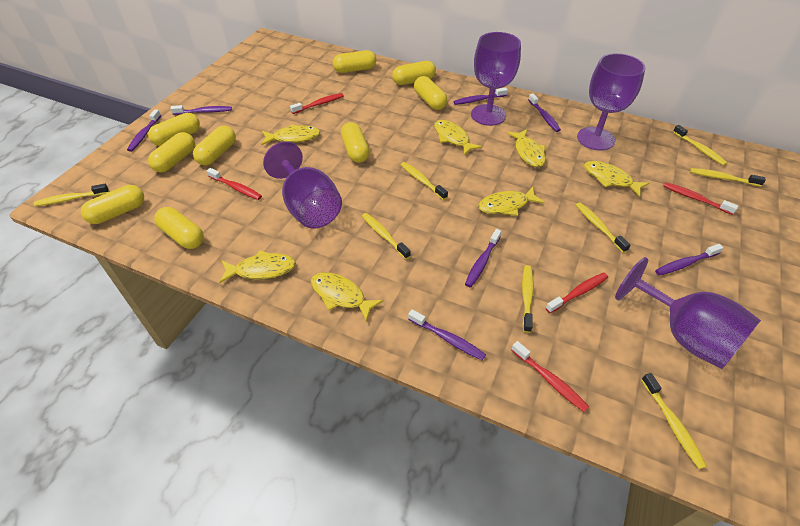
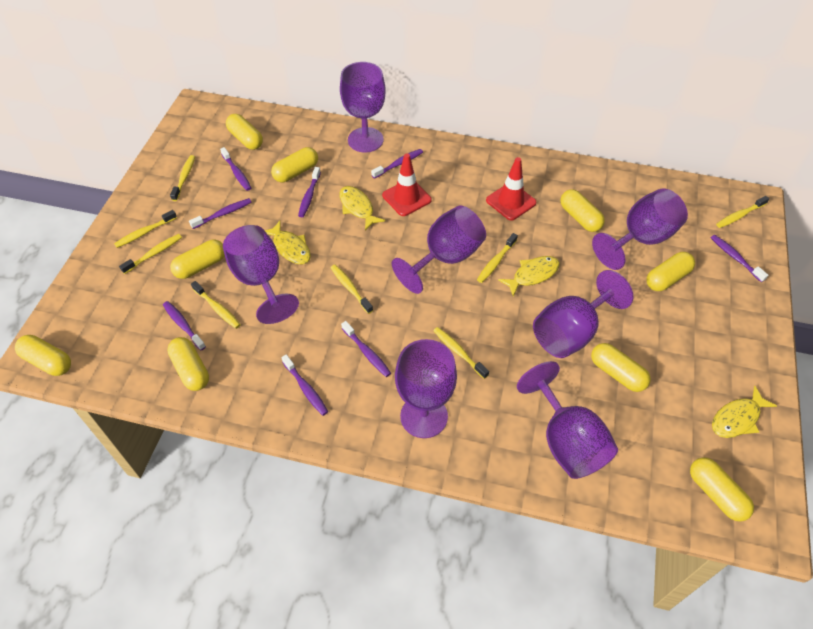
purple goblet: [263,141,342,228] [471,32,521,126] [577,53,646,151] [615,257,761,369] = 4 -> [223,225,299,324] [340,62,386,152] [392,206,486,294] [395,339,457,438] [517,361,618,479] [533,270,634,358] [592,189,688,270] = 7
purple toothbrush: [127,109,161,152] [170,105,232,115] [408,309,486,360] [454,87,508,105] [465,229,501,287] [528,93,561,132] [655,244,724,276] = 7 -> [163,301,206,350] [189,198,252,229] [220,147,251,191] [281,354,328,416] [298,167,321,217] [341,321,391,377] [371,149,423,179] [711,235,768,282] = 8
red toothbrush: [207,168,262,200] [290,93,344,114] [511,341,589,412] [546,273,608,313] [663,182,738,215] = 5 -> none = 0
red traffic cone: none = 0 -> [382,153,432,216] [486,157,536,220] = 2
yellow fish: [219,250,296,283] [261,124,320,145] [311,272,383,322] [434,120,482,156] [478,187,545,216] [507,129,546,167] [584,161,649,197] = 7 -> [265,221,311,264] [339,186,385,231] [498,256,560,297] [712,386,777,438] = 4

